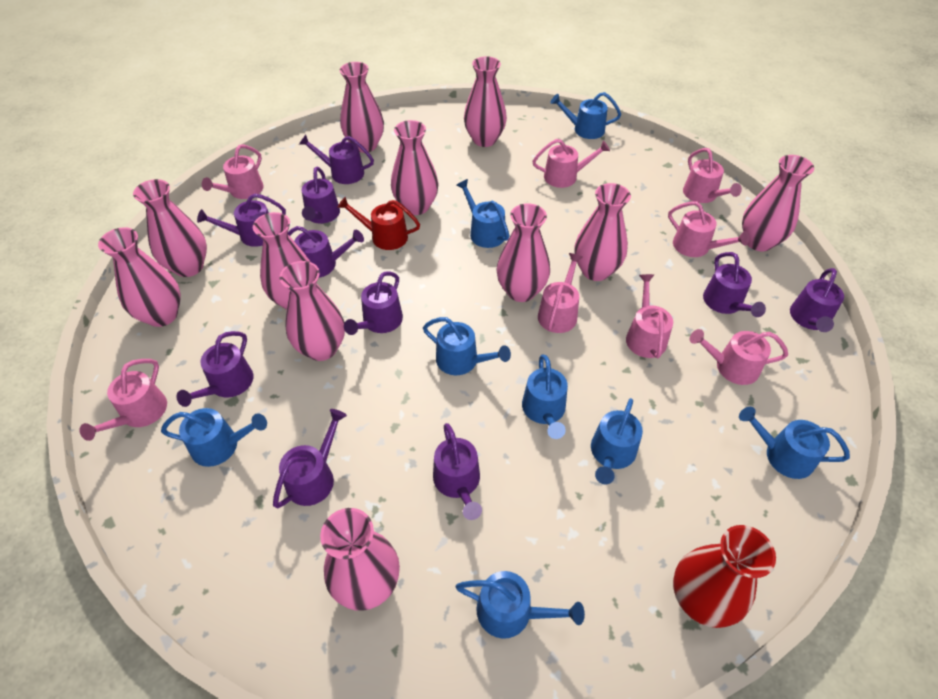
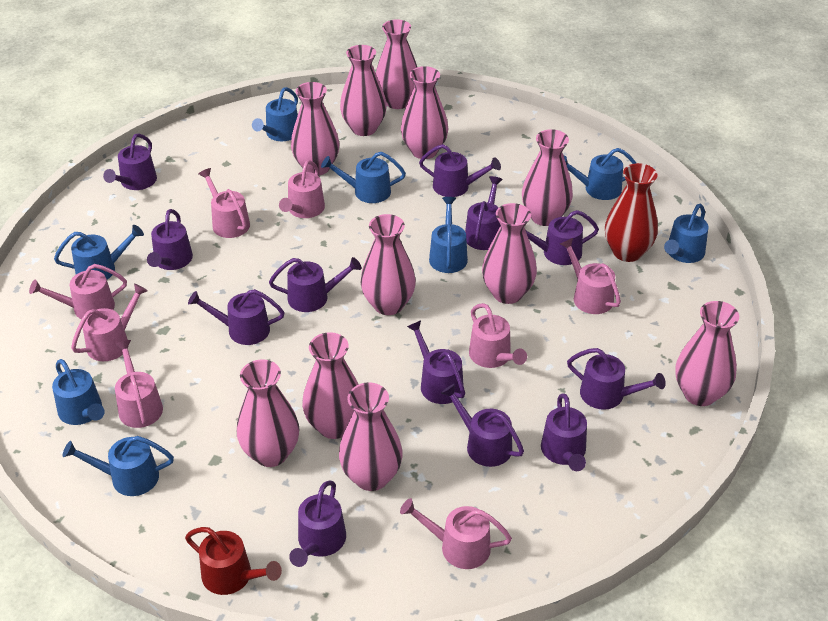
purple watering can: [176,331,253,407] [197,194,286,247] [273,409,347,509] [288,226,364,278] [299,135,374,184] [302,167,340,224] [344,271,403,335] [433,423,482,520] [703,252,766,317] [790,268,844,332] = 10 -> [103,133,157,190] [147,209,193,270] [188,289,285,345] [269,257,362,312] [289,481,346,567] [407,321,465,404] [419,144,501,197] [441,384,524,467] [465,176,503,250] [526,210,599,265] [541,393,587,471] [567,348,666,410] = 12

